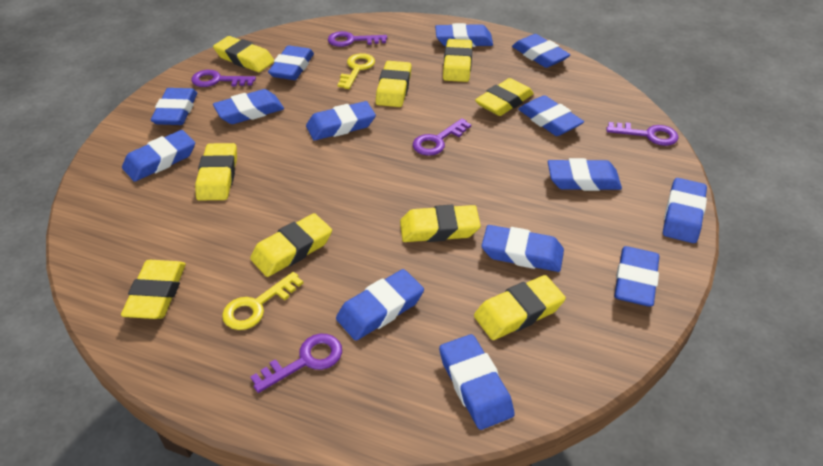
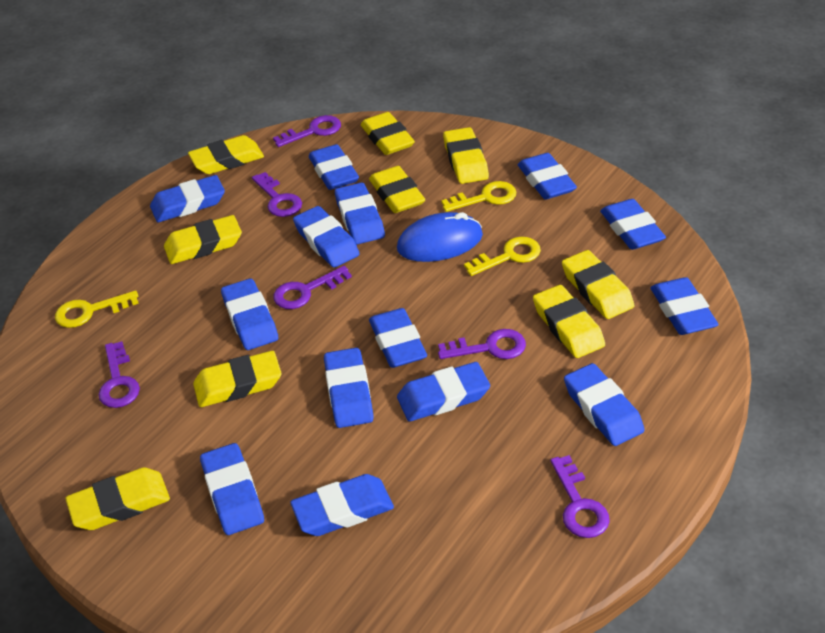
blue mouse: none = 0 -> [397,212,483,262] = 1
purple key: [191,70,256,87] [250,334,342,393] [328,31,387,47] [413,118,471,156] [606,122,678,146] = 5 -> [99,341,140,408] [252,172,302,217] [273,115,341,147] [273,266,352,309] [438,329,526,359] [550,455,610,538] = 6
yellow key: [222,272,303,330] [338,53,375,89] = 2 -> [55,291,139,328] [441,181,516,212] [464,237,541,276] = 3

